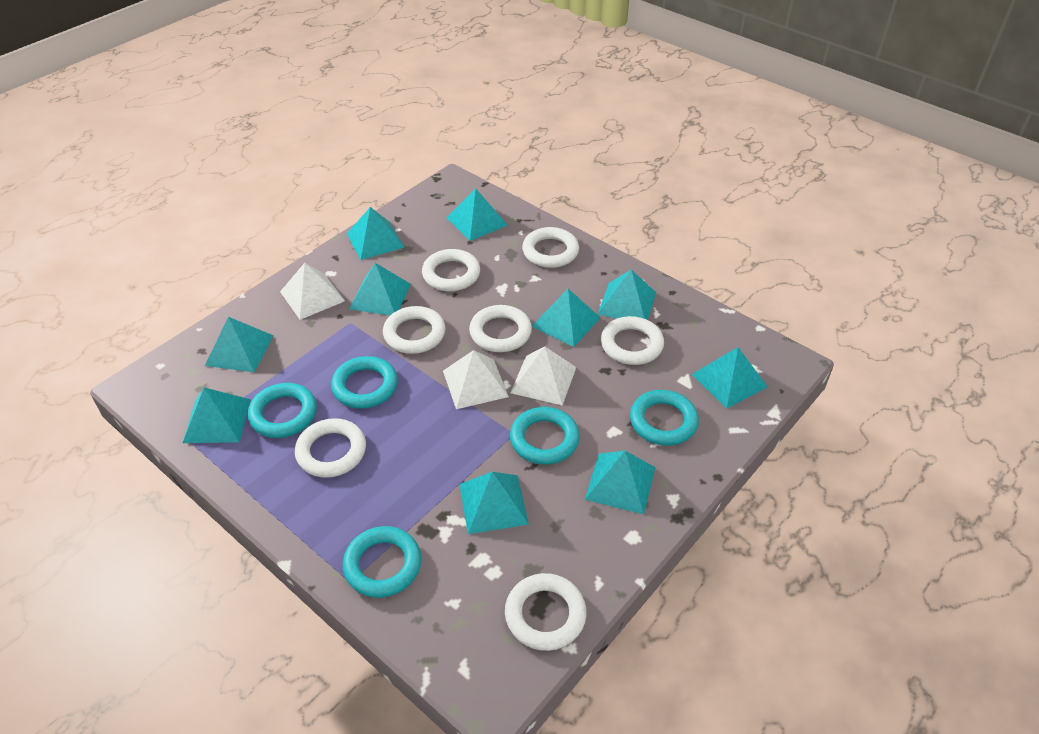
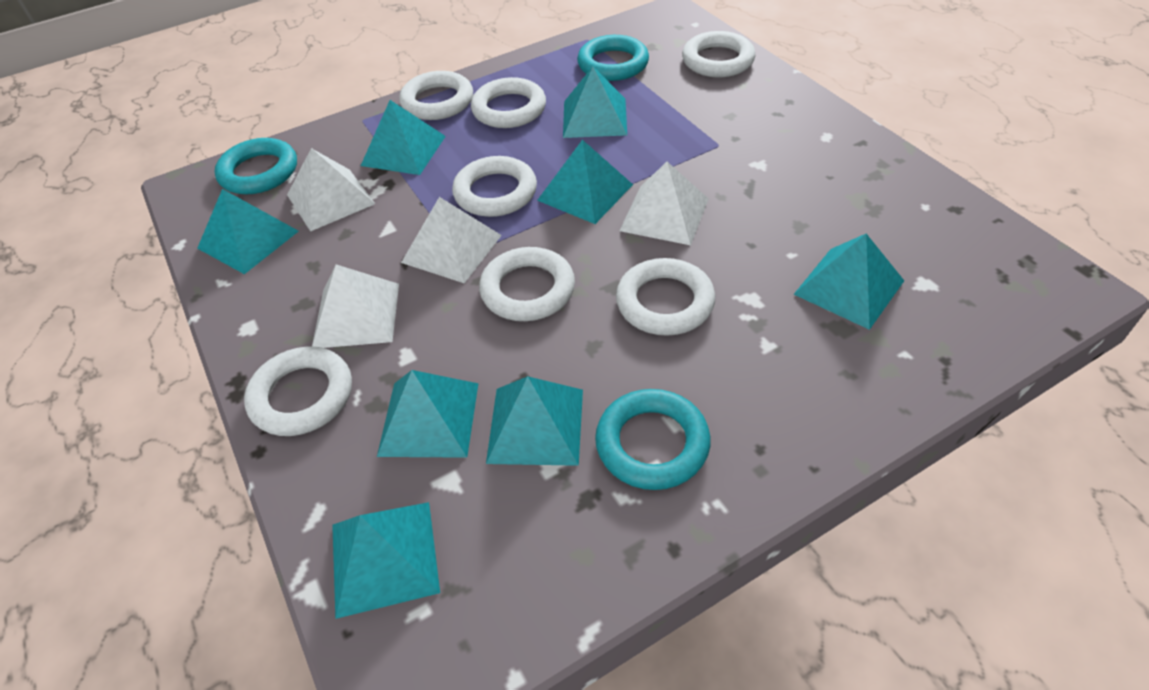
turquoise pyramid: [183,387,250,443] [205,317,274,372] [347,207,405,260] [349,263,411,316] [447,188,507,241] [459,472,529,534] [532,289,601,347] [585,451,655,514] [598,270,656,320] [692,347,768,409] = 10 -> [197,189,299,274] [332,502,440,619] [361,100,446,175] [377,370,479,458] [486,376,583,466] [537,140,633,224] [563,66,627,138] [794,234,904,330] = 8
turquoise ring: [248,383,317,438] [331,356,398,409] [343,526,422,598] [510,407,580,465] [630,390,699,446] = 5 -> [215,138,297,194] [577,35,649,81] [595,389,711,490] = 3
white pyramid: [280,263,345,320] [443,350,509,409] [510,346,576,405] = 3 -> [287,148,375,232] [312,264,399,348] [401,197,502,283] [620,162,708,245] = 4

